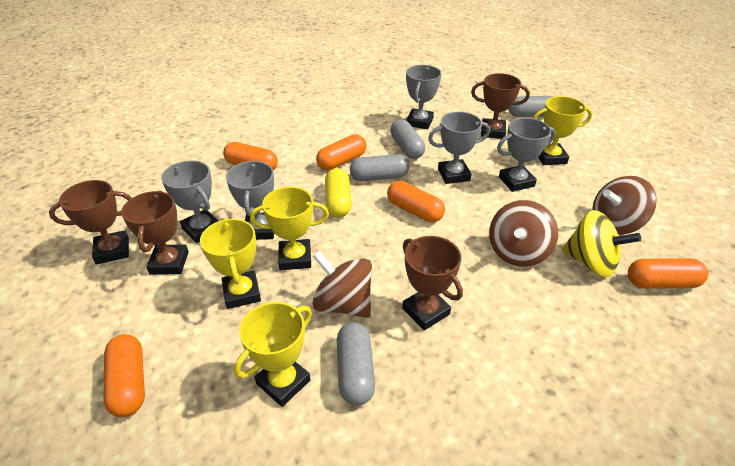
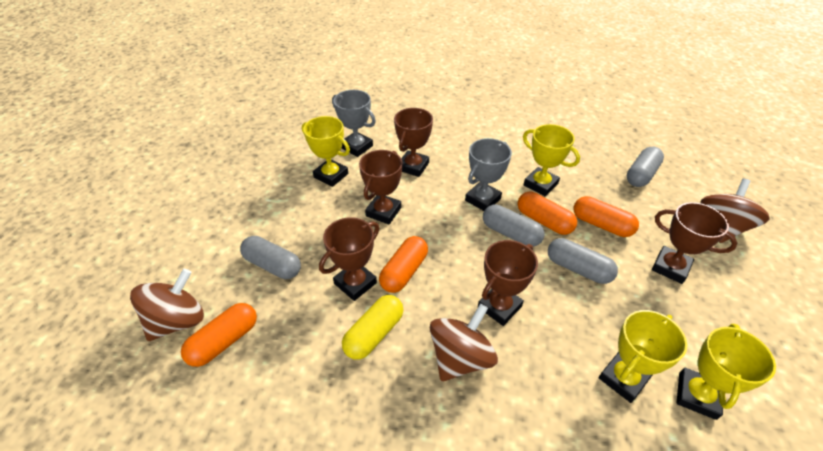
brown trophy: [49,180,131,264] [121,190,189,275] [402,236,463,330] [471,73,530,139] = 4 -> [319,217,380,301] [359,150,403,224] [394,108,433,177] [478,240,538,326] [652,202,738,284] = 5
grey trophy: [161,160,218,243] [226,161,274,240] [406,65,442,129] [428,112,490,184] [497,118,555,192] = 5 -> [332,90,376,157] [465,138,512,211] = 2
orange capsule: [104,334,145,417] [223,142,278,170] [316,134,367,170] [387,181,445,222] [628,258,708,289] = 5 -> [181,303,257,367] [379,236,428,293] [517,192,577,235] [574,196,639,237] = 4
yellow spinning top: [562,210,641,277] = 1 -> none = 0

